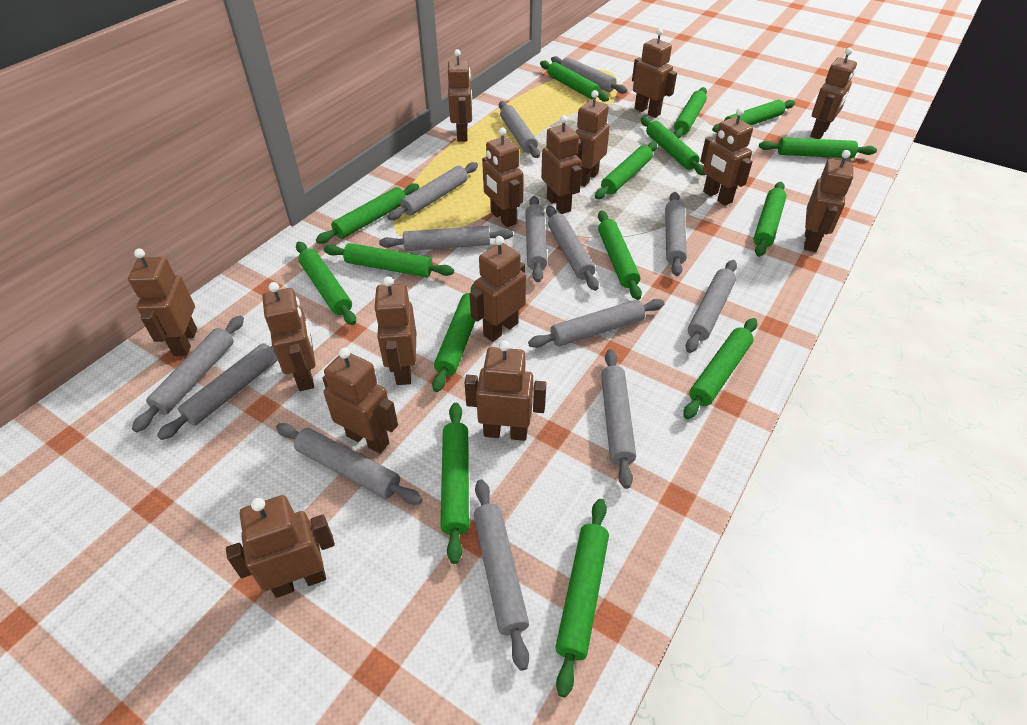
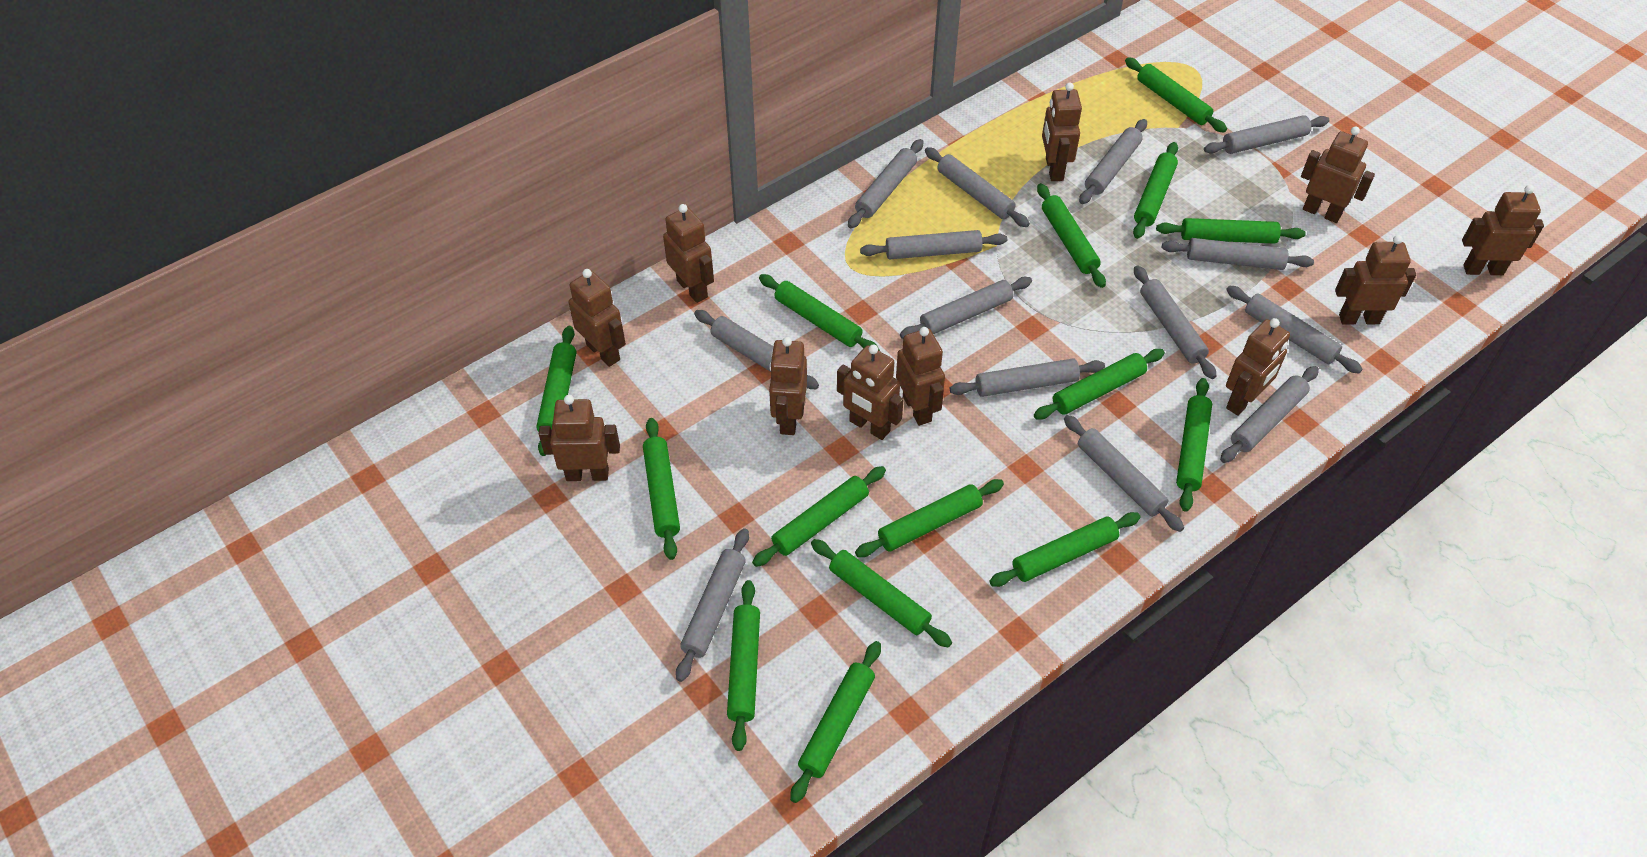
brown robot: [128,249,197,356] [226,495,335,598] [262,282,316,391] [322,348,398,454] [374,276,416,385] [448,49,472,142] [464,340,546,441] [469,236,526,342] [482,128,523,228] [541,115,582,214] [575,90,610,187] [632,29,677,118] [700,108,753,206] [804,150,853,252] [810,48,857,139] = 15 -> [539,395,620,481] [569,269,626,367] [663,204,714,303] [769,337,807,435] [837,344,904,440] [896,327,945,426] [1042,82,1082,181] [1226,318,1290,416] [1301,127,1375,223] [1335,235,1416,324] [1462,185,1544,275] = 11

